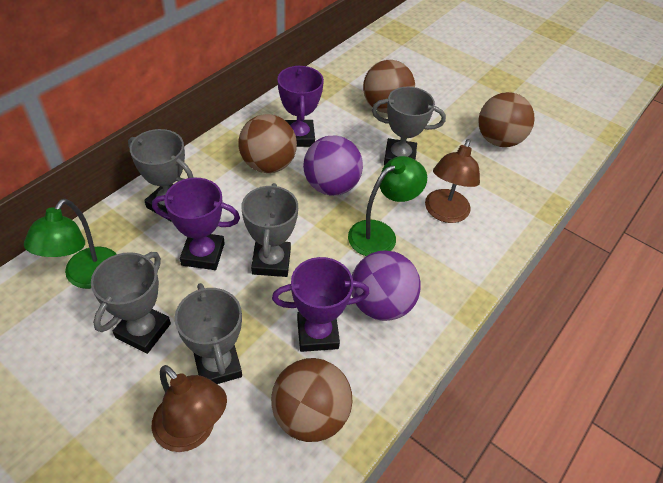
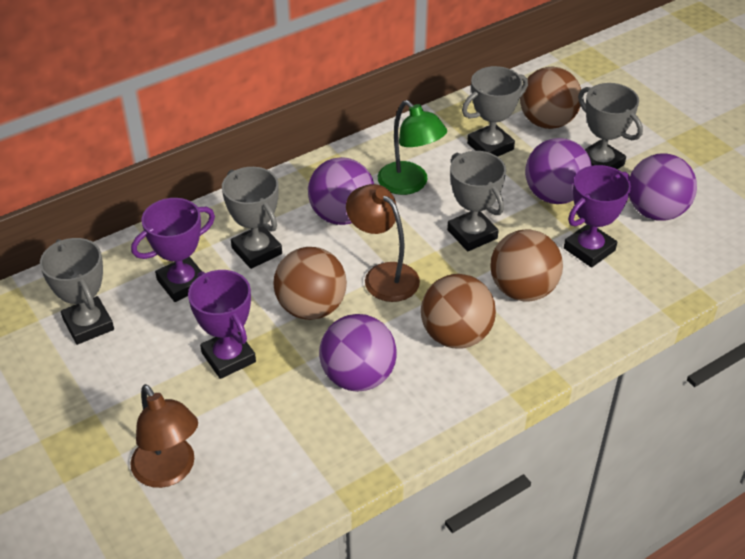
green lamp: [24,199,116,289] [348,156,427,256] = 2 -> [378,100,447,195] = 1
purple ball: [303,136,363,196] [352,250,421,321] = 2 -> [308,157,374,225] [319,314,397,392] [525,138,592,204] [629,153,697,221] = 4

